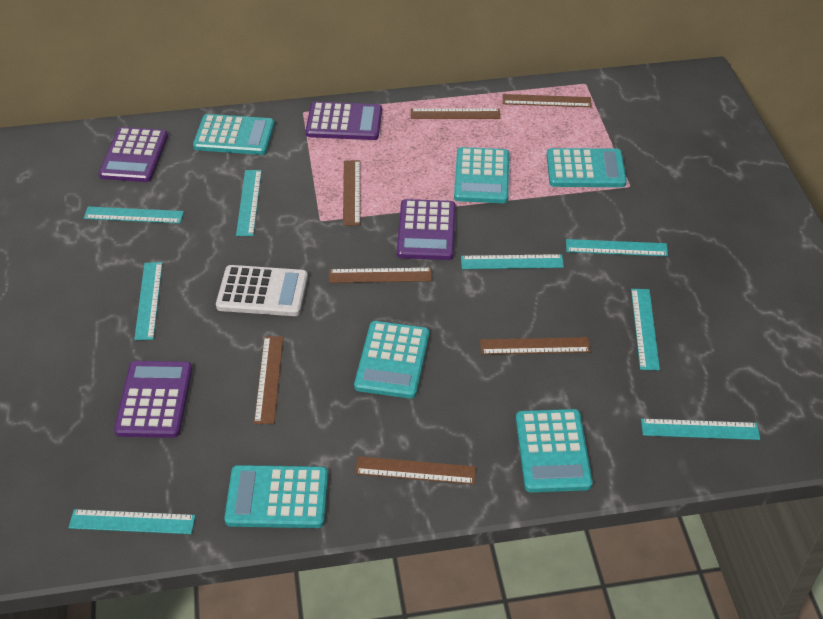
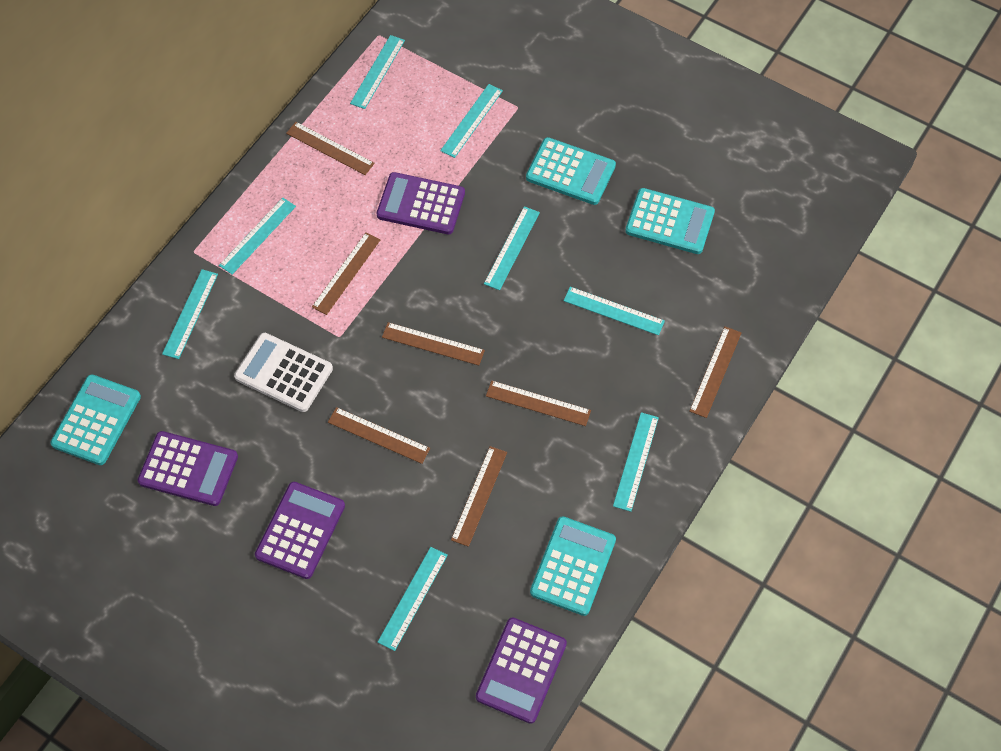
turquoise calculator: [193,114,275,155] [224,465,328,528] [354,321,429,399] [454,147,509,203] [516,409,593,492] [547,148,627,187] = 6 -> [50,374,141,465] [526,137,616,205] [530,516,616,616] [625,188,715,254] = 4

